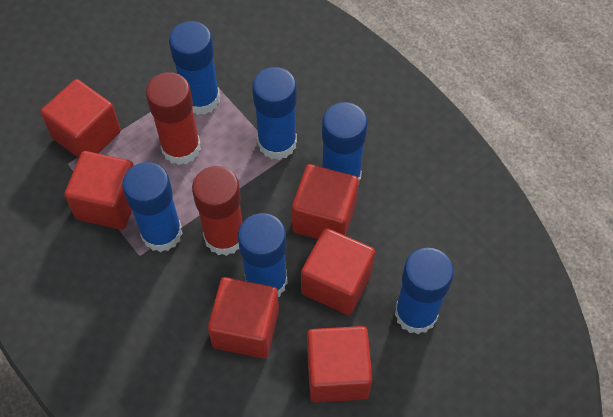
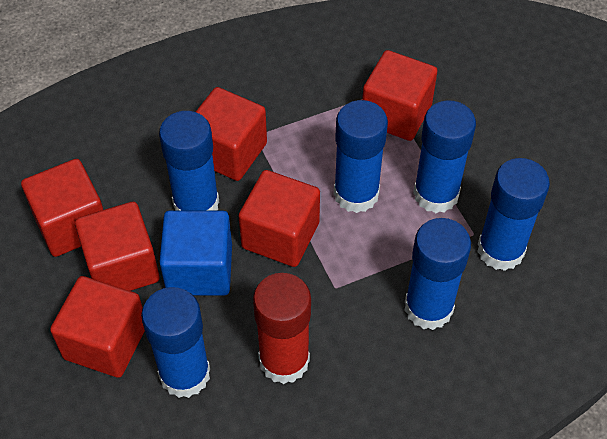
blue cube: none = 0 -> [159,211,232,296] = 1
red glue stick: [146,72,201,165] [192,166,243,256] = 2 -> [253,273,311,384] = 1

